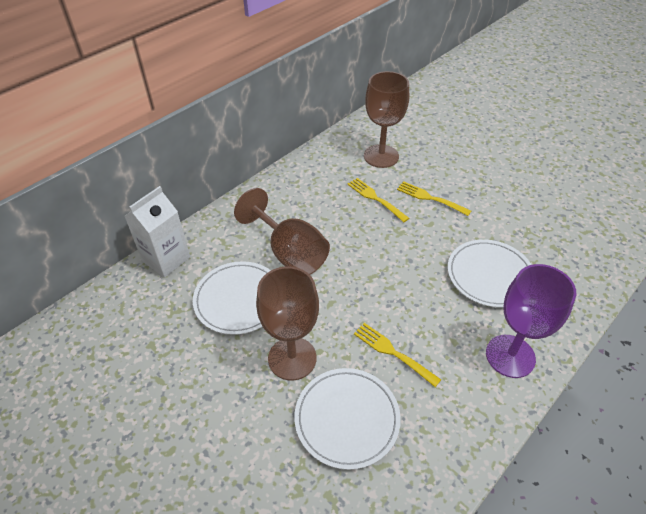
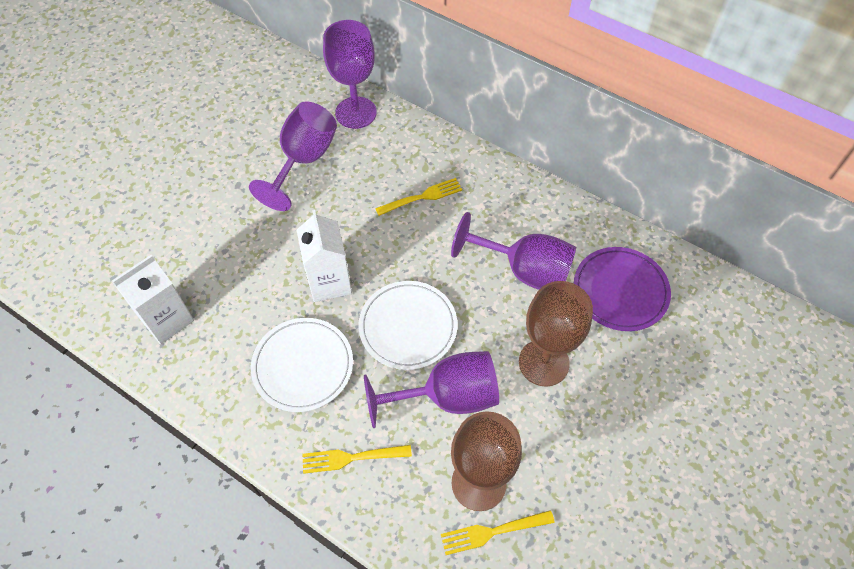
brown goblet: [234,188,330,275] [256,267,319,380] [364,71,409,168] = 3 -> [451,411,522,511] [519,281,593,387] = 2
purple goblet: [486,264,576,378] = 1 -> [249,102,337,211] [323,20,377,129] [364,351,499,428] [451,212,576,290] = 4
purple plate: none = 0 -> [574,247,671,331] = 1
white carton: [125,186,190,278] = 1 -> [112,255,194,344] [297,210,352,302] = 2
white plate: [193,261,271,335] [294,368,401,470] [448,240,532,308] = 3 -> [251,318,353,412] [358,281,458,370] = 2

